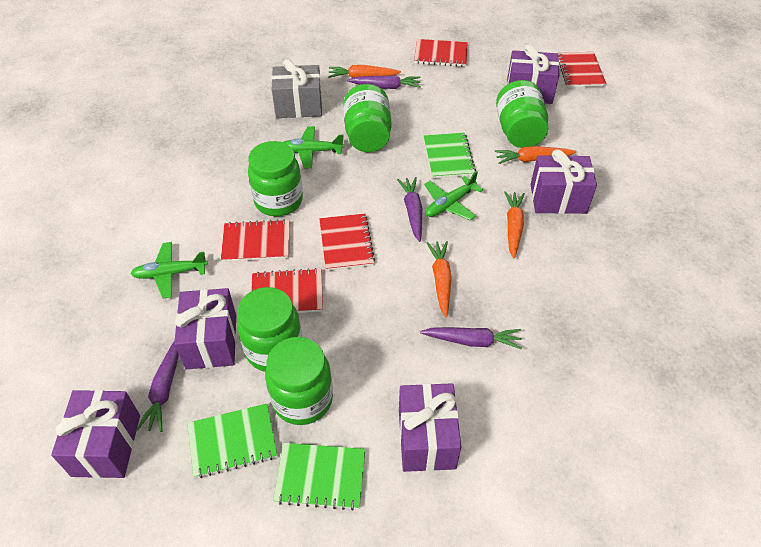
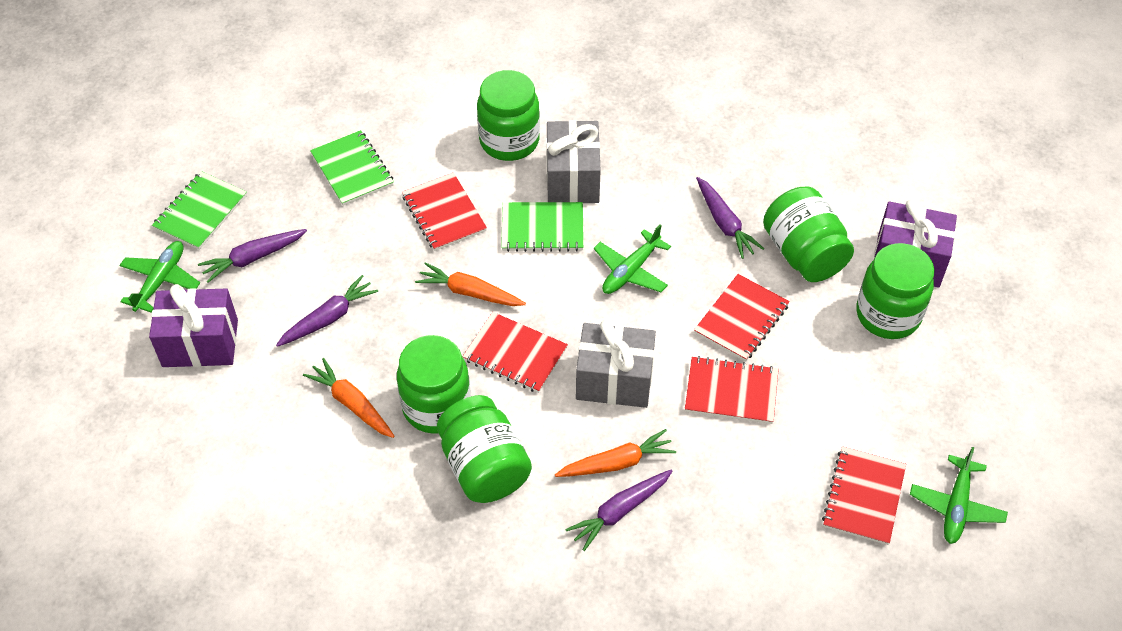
grey gift: [271,59,322,118] = 1 -> [546,120,601,203] [576,320,656,408] = 2
orange carrot: [328,65,401,78] [426,241,452,317] [495,146,577,164] [504,191,525,259] = 4 -> [303,358,395,438] [415,262,526,306] [555,429,676,477] = 3
purple gift: [51,390,140,478] [174,288,236,369] [399,383,461,472] [507,44,560,104] [530,149,597,214] = 5 -> [149,284,238,367] [874,199,957,288] = 2

